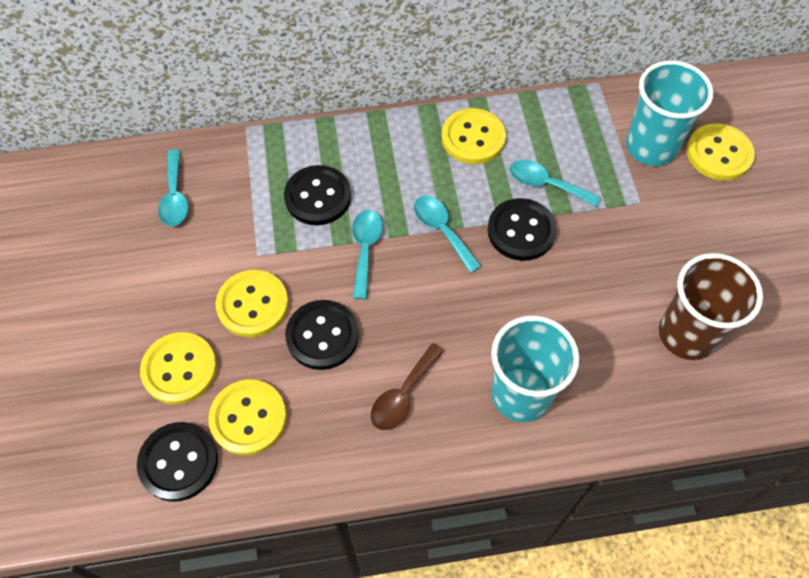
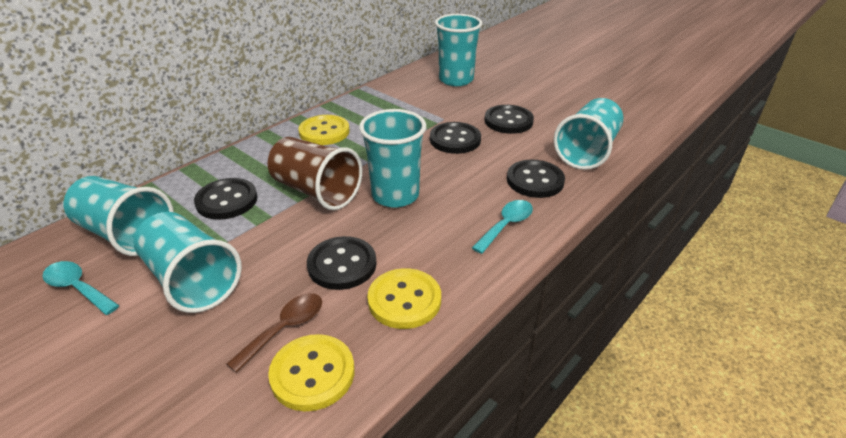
black button: [137,422,218,502] [284,165,351,225] [285,300,359,370] [487,198,557,261] = 4 -> [194,178,257,220] [307,236,376,290] [430,122,481,154] [484,105,534,134] [507,160,565,198] = 5
turquoise cup: [491,315,579,422] [626,61,713,166] = 2 -> [64,176,174,256] [134,212,242,313] [359,109,426,208] [435,14,482,86] [554,98,623,170] = 5
turquoise spoon: [158,149,188,226] [352,210,383,299] [414,196,481,273] [510,160,601,207] = 4 -> [42,261,119,315] [472,200,533,254] = 2
yellow button: [140,332,217,405] [208,379,287,456] [216,270,289,338] [442,108,506,164] [687,123,755,181] = 5 -> [268,334,355,411] [298,115,350,145] [367,268,441,329] = 3

